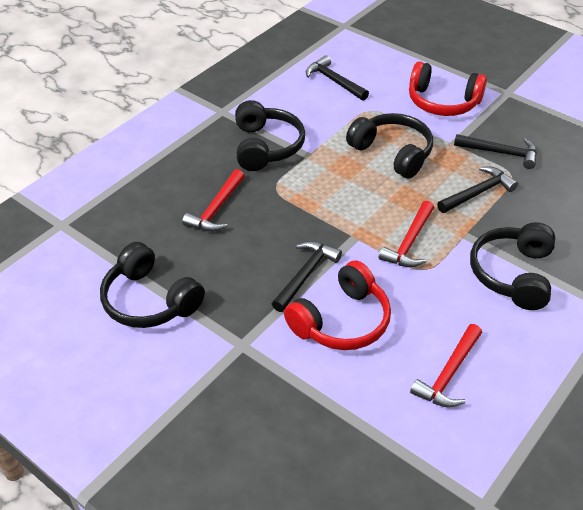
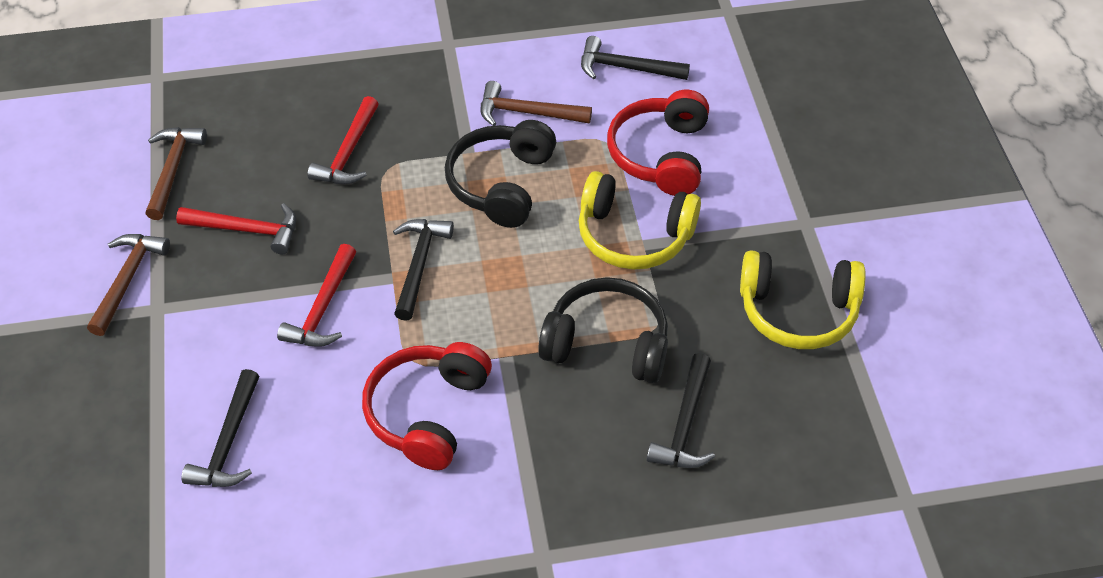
black headphones: [100,242,205,328] [235,100,305,171] [346,113,433,179] [470,222,555,310] = 4 -> [445,120,556,228] [538,277,668,383] = 2
brown hammer: none = 0 -> [87,234,170,336] [145,127,207,220] [481,81,592,126] = 3
yellow headphones: none = 0 -> [579,171,701,270] [740,250,866,349] = 2

